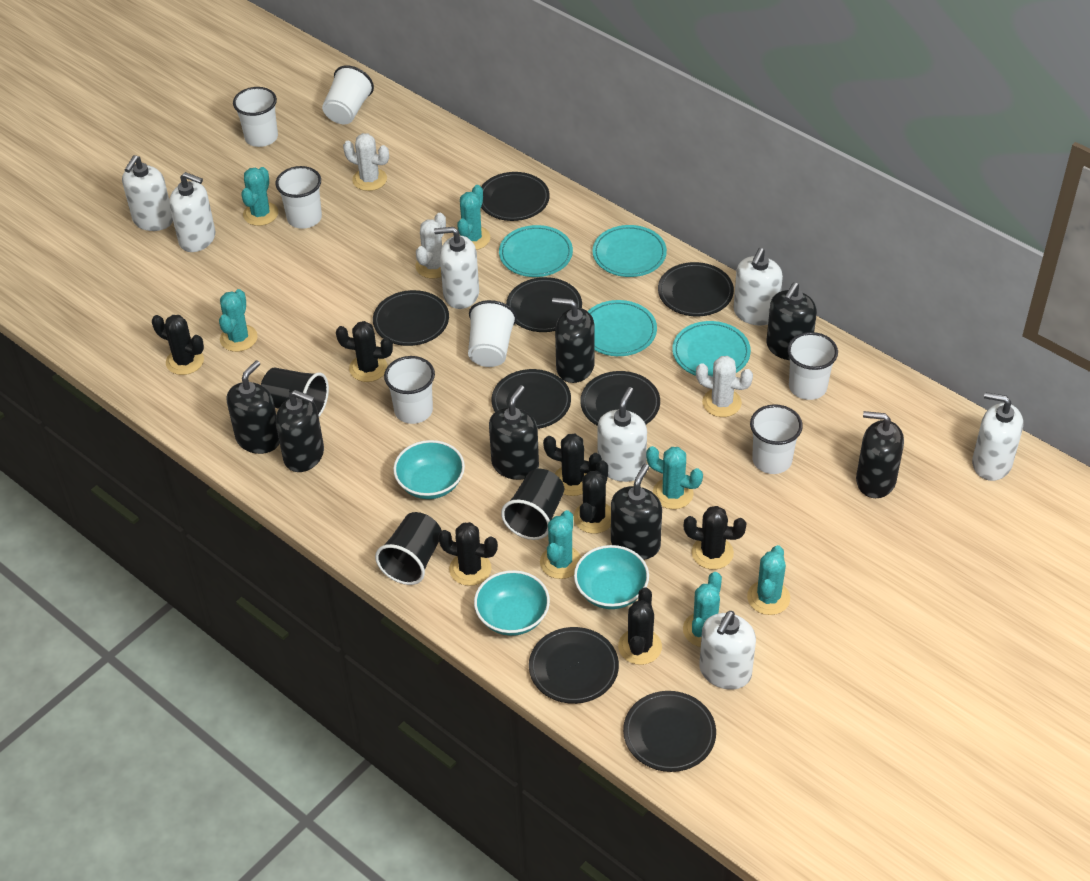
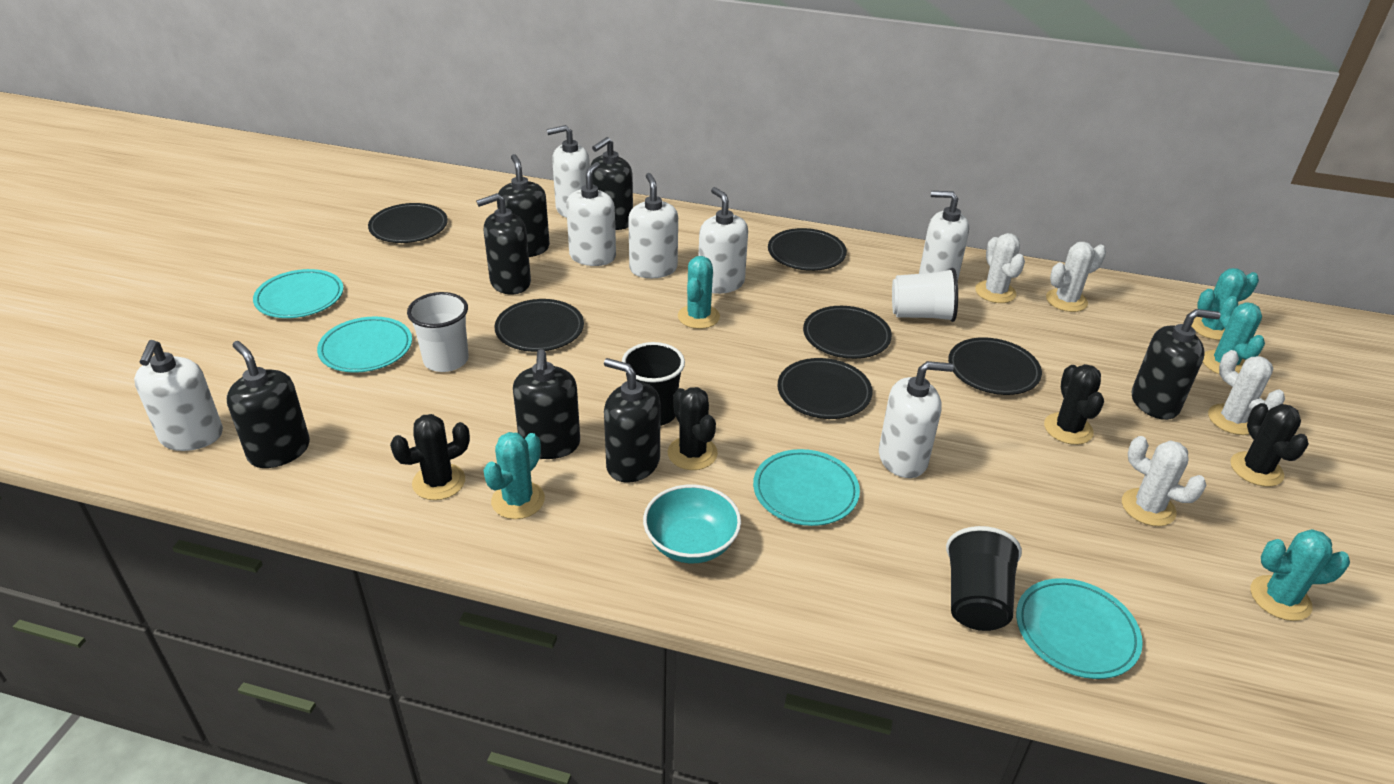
black cactus: [152,315,204,375] [336,321,393,382] [438,522,498,586] [543,434,602,496] [573,460,611,534] [618,587,662,665] [684,506,747,570] = 7 -> [390,414,470,500] [668,387,718,470] [1044,364,1104,445] [1230,403,1309,487] = 4
black cup: [261,367,329,416] [375,512,442,585] [501,469,564,540] = 3 -> [622,342,685,426] [946,526,1022,631] = 2
black plate: [373,290,449,346] [481,172,550,221] [491,369,571,429] [506,277,582,332] [529,627,619,704] [580,371,660,426] [623,691,716,772] [658,262,734,316] = 8 -> [368,203,448,243] [495,299,584,352] [768,228,847,271] [778,358,873,419] [803,306,892,359] [948,337,1042,395] = 6
turquoise bowl: [393,440,465,499] [474,570,550,636] [574,545,649,609] = 3 -> [643,484,741,563] = 1
turquoise cactus: [219,289,258,352] [241,167,278,226] [457,185,490,250] [540,510,581,579] [646,446,703,509] [683,572,722,647] [747,545,790,615] = 7 -> [483,432,545,519] [678,256,720,329] [1191,268,1259,340] [1203,296,1265,375] [1250,529,1350,621] = 5
white cactus: [343,133,389,191] [415,213,446,278] [696,356,753,417] = 3 -> [975,233,1025,303] [1046,242,1106,312] [1122,436,1207,526] [1208,350,1285,435] = 4
white cup: [233,87,278,147] [276,166,322,229] [322,65,374,124] [384,356,435,424] [468,300,517,367] [750,404,803,474] [787,332,838,400] = 7 -> [407,292,469,372] [892,268,958,322] = 2

